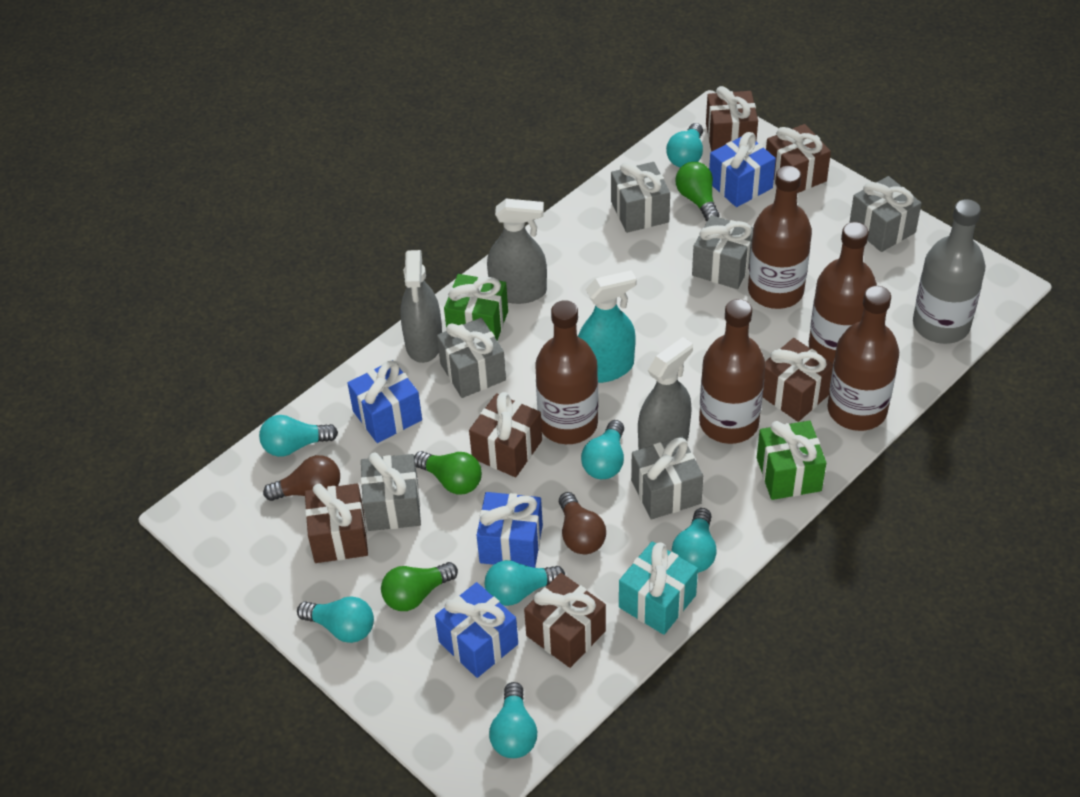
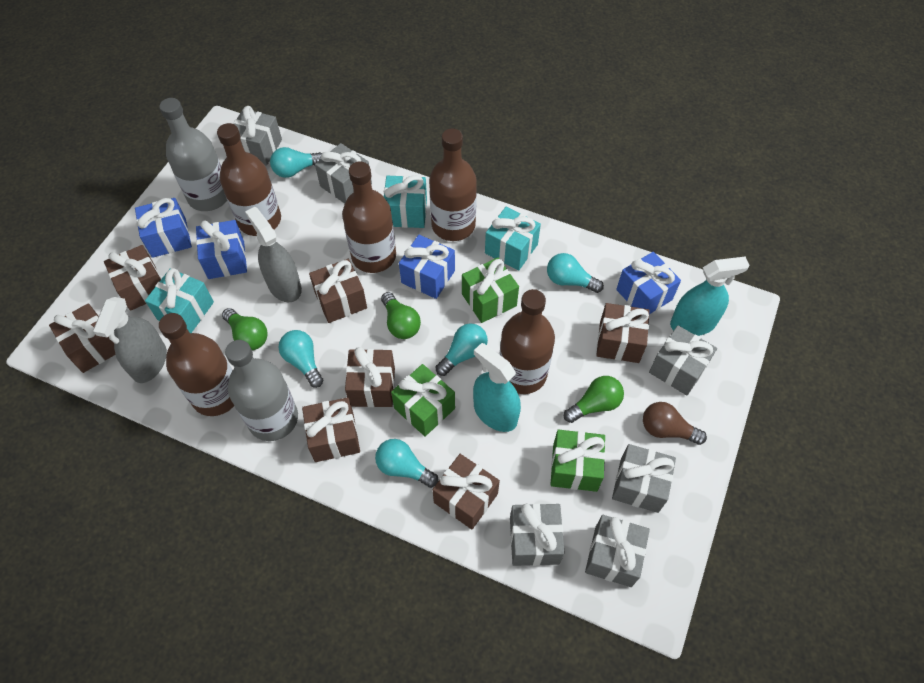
brown gift: [305,484,368,563] [469,392,542,477] [524,573,606,668] [706,86,758,152] [763,338,833,422] [766,124,831,193] = 6 -> [49,303,116,373] [104,245,162,311] [302,397,360,462] [309,259,367,323] [345,347,395,407] [432,454,500,529] [596,303,650,363] = 7
brown light bulb: [263,455,340,501] [559,492,606,554] = 2 -> [643,402,707,445] = 1
green gift: [444,274,508,340] [757,420,826,500] = 2 -> [391,364,455,436] [462,257,519,323] [550,430,605,492] = 3
grey bottle: [913,199,986,344] = 1 -> [159,98,227,211] [225,340,298,441] = 2
grey spray bottle: [400,250,442,363] [487,199,547,304] [638,337,693,450] = 3 -> [93,297,167,383] [245,207,302,302] = 2
turquoise gift: [619,541,698,635] = 1 -> [145,268,214,333] [384,175,427,228] [485,207,541,271] = 3
turquoise light bulb: [259,415,338,457] [297,596,374,643] [485,560,565,606] [489,682,537,758] [581,420,624,479] [666,123,703,168] [672,508,717,573] = 7 -> [270,147,322,178] [279,330,323,388] [375,439,439,488] [436,323,488,376] [547,253,604,293] = 5
turquoise spray bottle: [578,270,637,383] = 1 -> [473,343,521,432] [670,257,750,336] = 2

